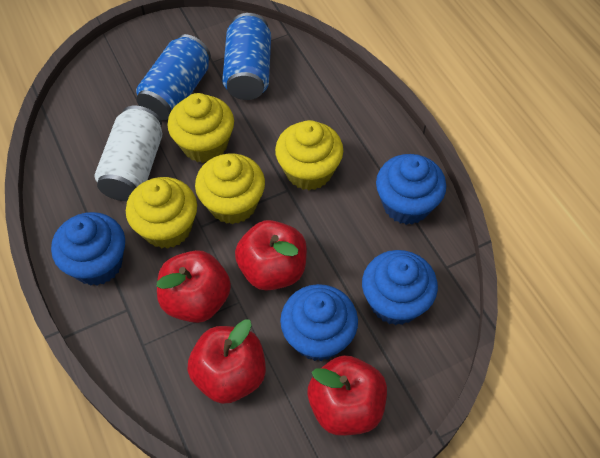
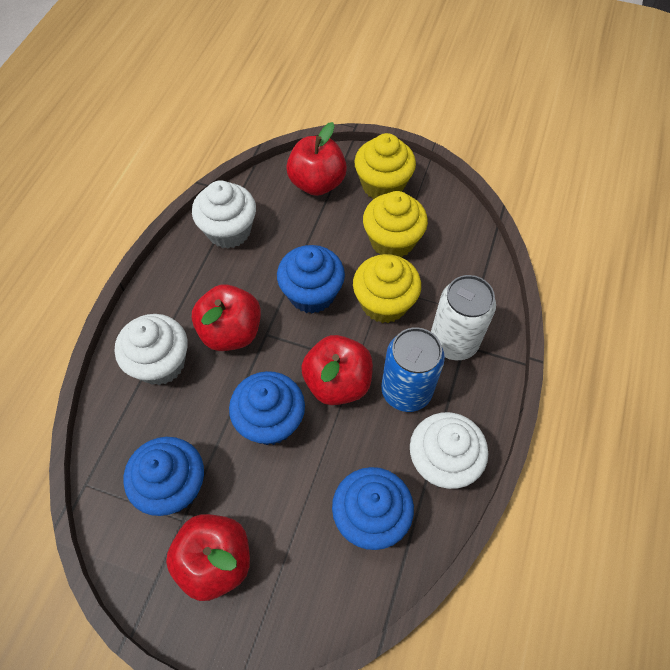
blue can: [136,34,211,120] [222,13,271,100] = 2 -> [381,327,445,412] = 1
white cupcake: none = 0 -> [115,314,188,385] [192,180,256,248] [410,412,488,489] = 3
yellow cupcake: [126,177,197,249] [168,93,234,163] [195,154,265,224] [275,120,343,190] = 4 -> [353,254,421,323] [354,133,416,199] [363,191,428,257] = 3

